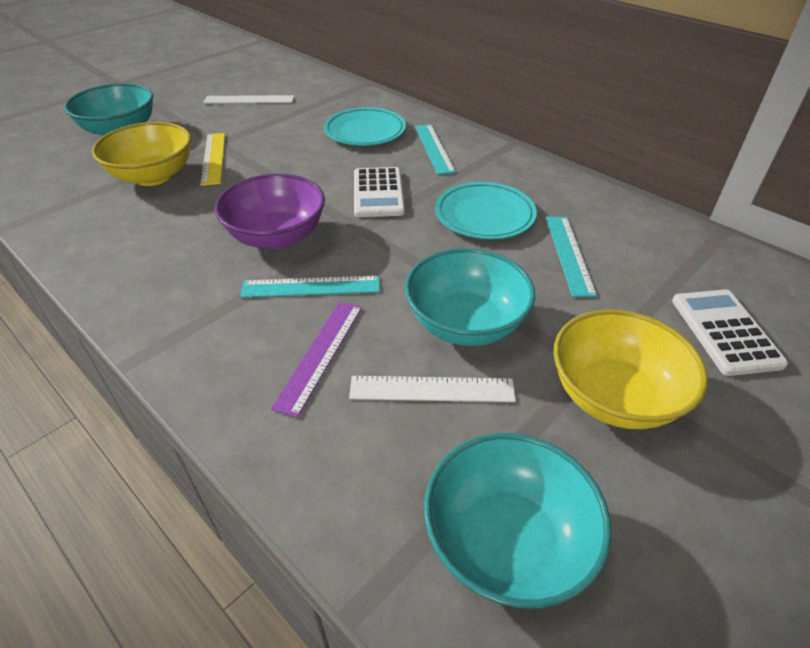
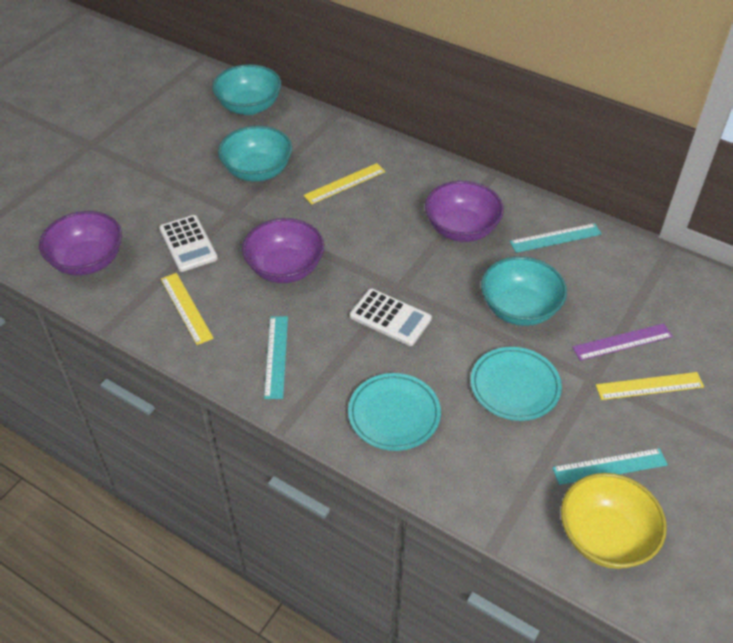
purple bowl: [215,174,325,249] = 1 -> [39,211,122,275] [242,218,324,283] [425,181,504,242] = 3
white ruler: [203,95,294,104] [349,376,516,402] = 2 -> none = 0
yellow bowl: [92,122,191,186] [553,310,708,429] = 2 -> [561,473,667,569] = 1
yellow ruler: [200,133,225,186] = 1 -> [161,273,214,345] [303,163,385,205] [596,372,704,400] = 3

